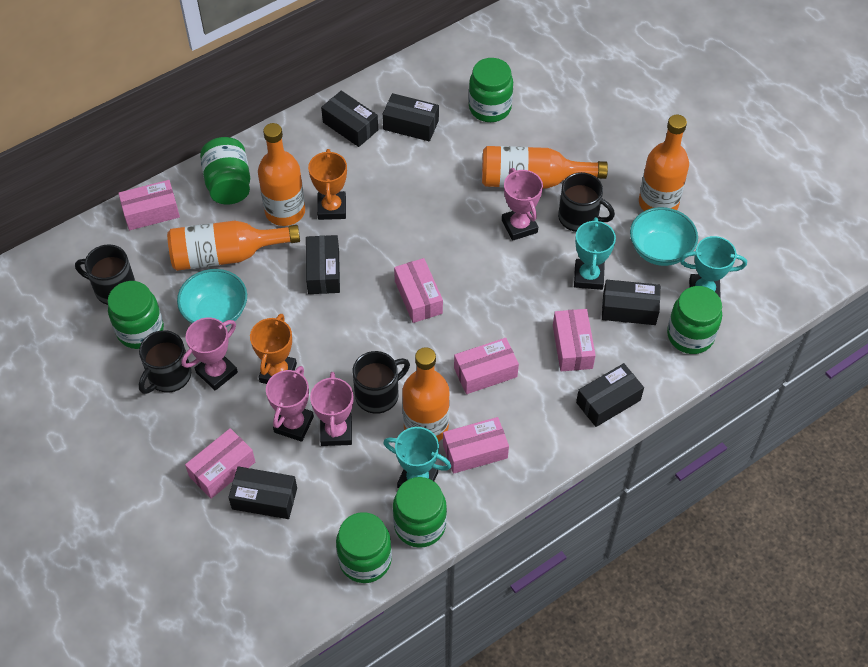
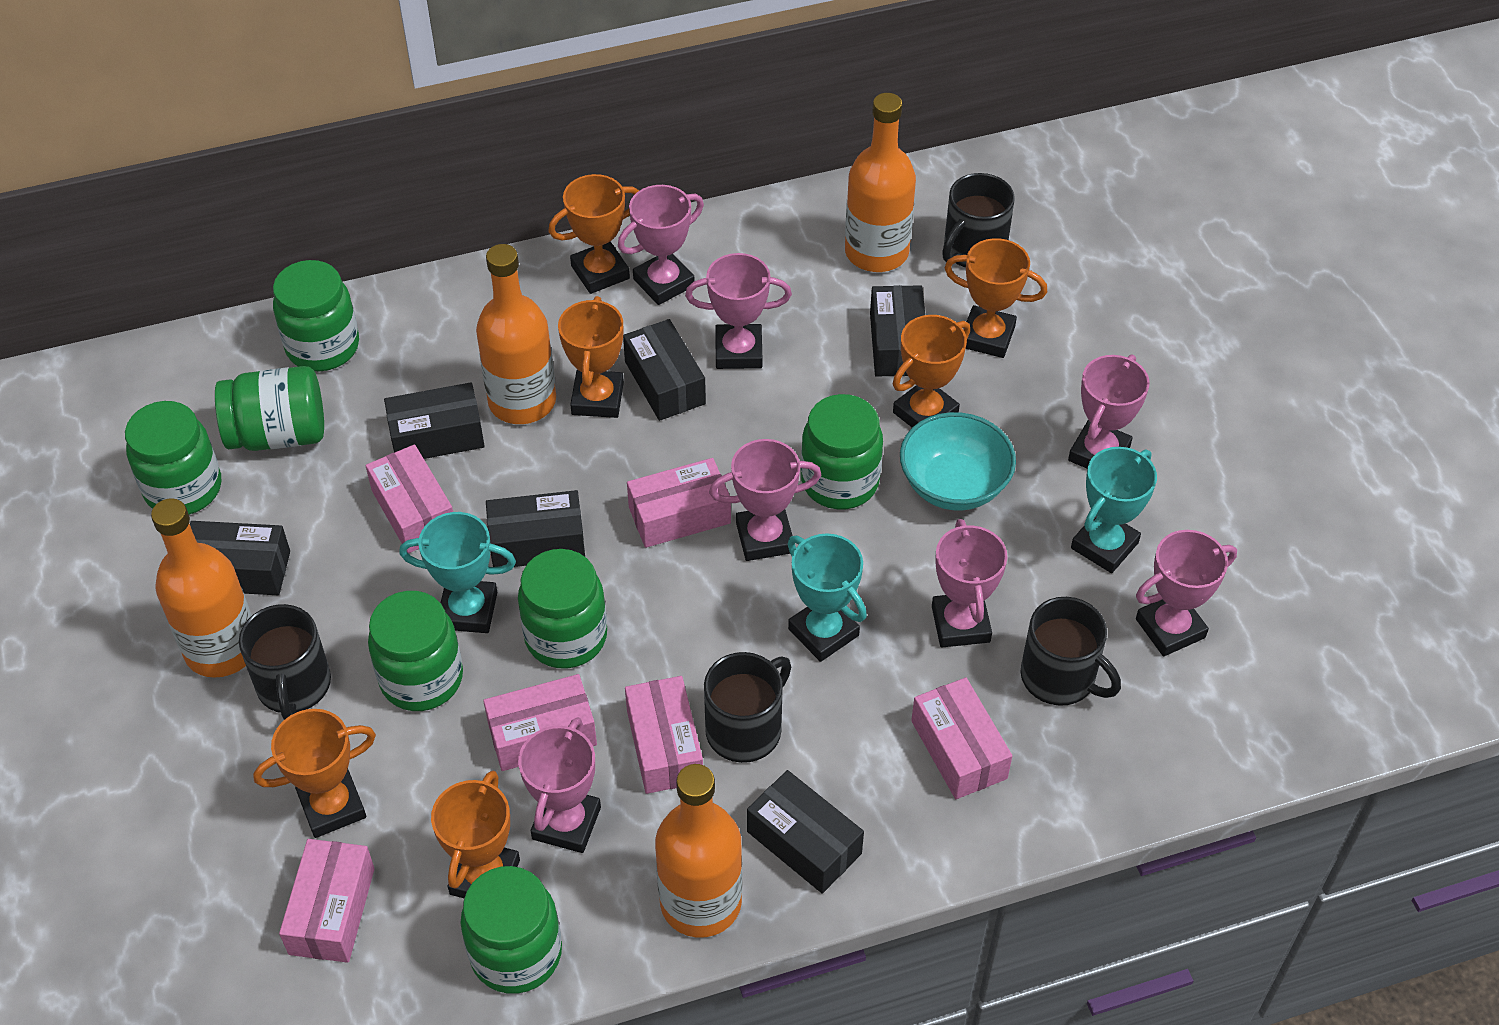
green jar: [108,281,164,349] [200,137,250,204] [336,512,392,583] [393,477,447,548] [469,58,513,122] [667,286,722,354] = 6 -> [125,401,221,515] [215,366,324,451] [273,260,359,371] [368,591,463,711] [460,866,562,994] [518,549,607,668] [801,394,883,509] = 7
orange bottle: [167,221,300,271] [258,123,305,226] [402,347,450,442] [482,146,608,189] [639,115,689,211] = 5 -> [151,498,252,678] [476,244,556,424] [655,764,742,938] [845,93,916,272] = 4
orange trophy: [250,314,297,384] [308,149,347,220] = 2 -> [253,709,376,838] [431,771,520,898] [548,174,639,294] [558,296,624,418] [893,315,970,427] [945,238,1047,358] = 6
pink trophy: [181,318,238,391] [266,366,314,442] [310,372,353,446] [502,168,543,241] = 4 -> [518,717,601,853] [618,185,704,305] [685,253,792,369] [709,439,821,561] [932,519,1008,648] [1068,354,1150,469] [1136,530,1237,656] = 7
turquoise bowl: [177,269,247,327] [630,207,698,266] = 2 -> [900,412,1016,511] = 1

